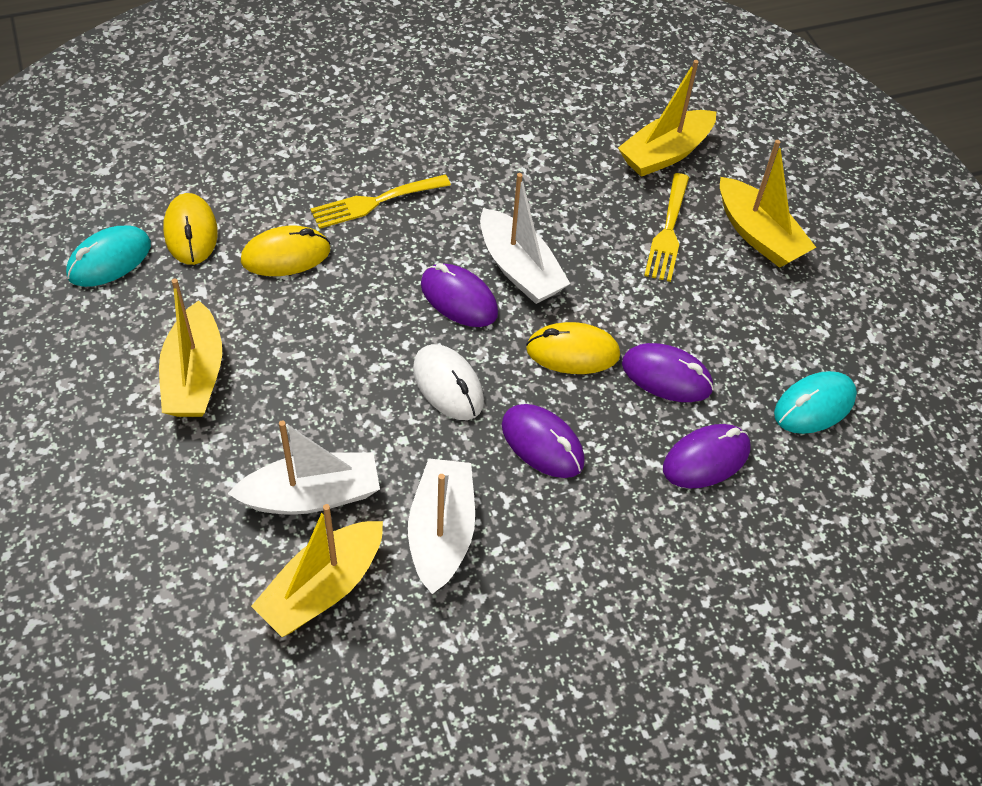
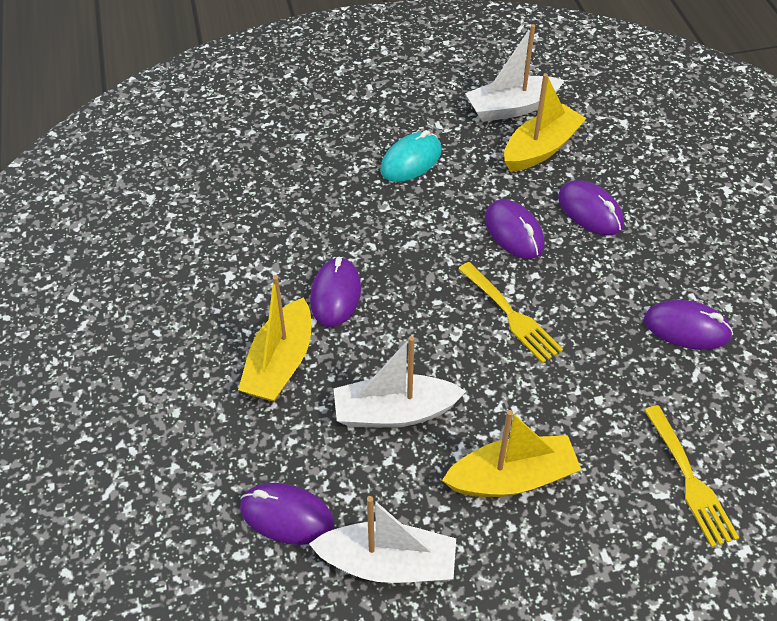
purple mouse: [421,263,498,327] [502,404,585,478] [622,343,714,402] [663,424,751,488] = 4 -> [240,483,334,545] [310,257,361,327] [485,199,544,259] [558,180,624,235] [644,300,733,350] = 5
turquoise mouse: [66,225,151,287] [774,371,857,434] = 2 -> [380,130,442,182] = 1
white mouse: [413,344,484,420] = 1 -> none = 0
yellow boat: [159,278,222,417] [251,504,383,637] [618,60,716,177] [720,140,816,268] = 4 -> [238,275,311,402] [442,410,582,497] [504,73,587,172] = 3
yellow mouse: [163,193,218,265] [241,226,330,276] [526,322,620,374] = 3 -> none = 0

